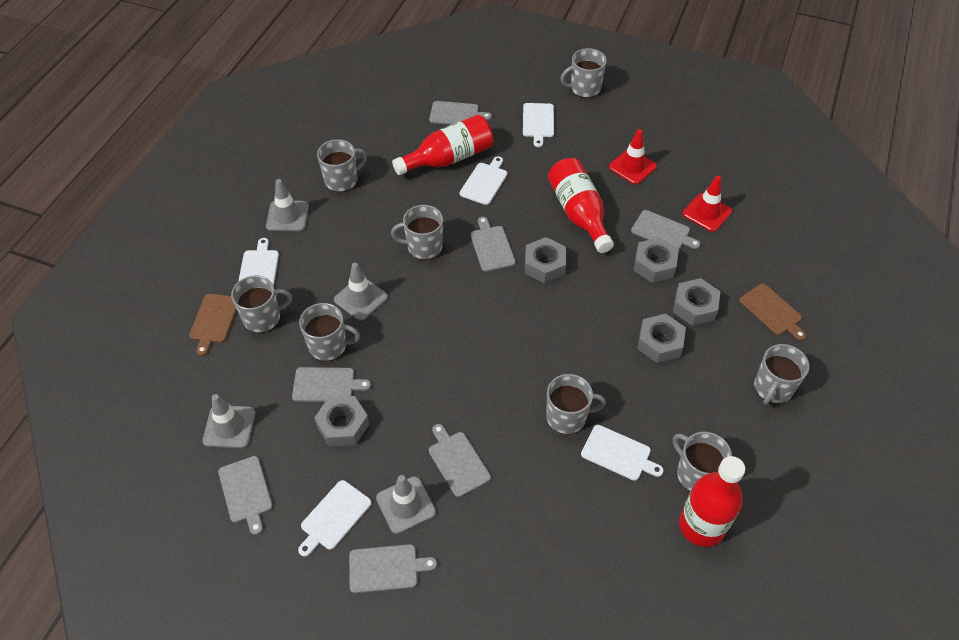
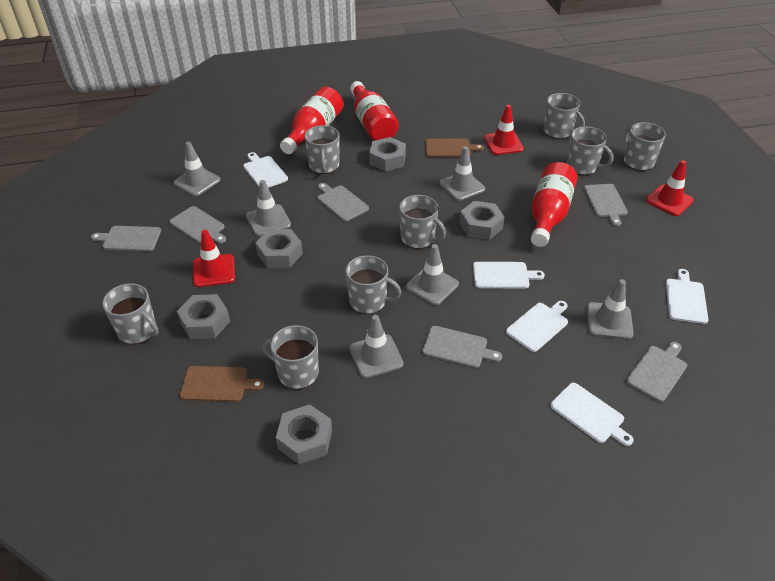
grey cutting board: [218,456,273,535] [292,367,371,402] [349,544,437,593] [429,101,492,125] [429,424,491,497] [470,217,516,272] [631,210,700,249] = 7 -> [91,226,161,251] [169,206,226,244] [318,183,369,222] [422,326,502,368] [584,184,628,226] [626,342,687,402] = 6
grey traffic cone: [202,394,255,448] [266,179,309,231] [334,263,388,321] [376,475,436,534] = 4 -> [174,142,220,196] [246,180,291,236] [349,315,403,378] [406,244,459,305] [439,146,485,201] [587,279,634,339] = 6
red traffic cone: [609,129,657,185] [683,176,732,232] = 2 -> [193,230,235,287] [484,105,524,155] [646,160,694,216] = 3

